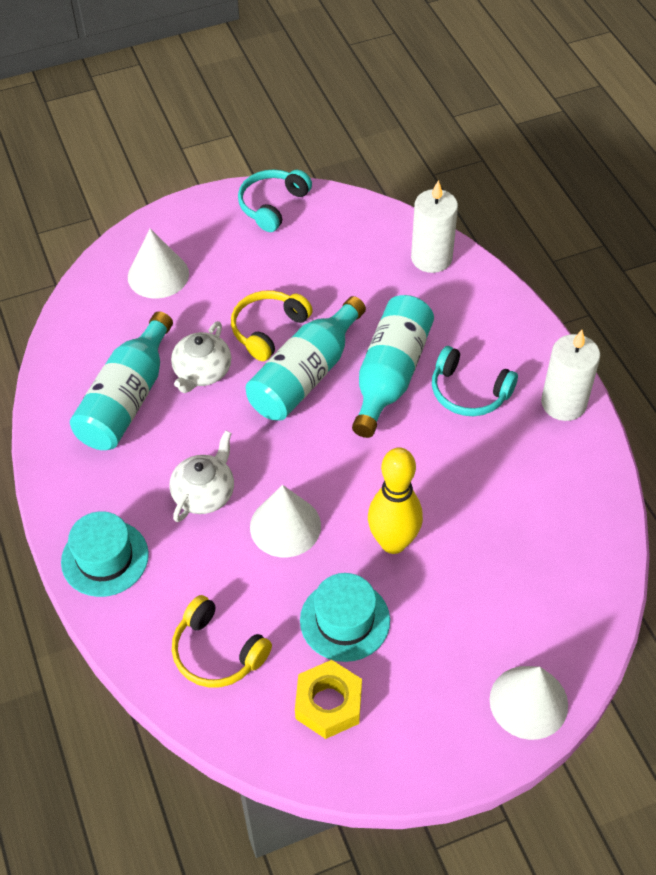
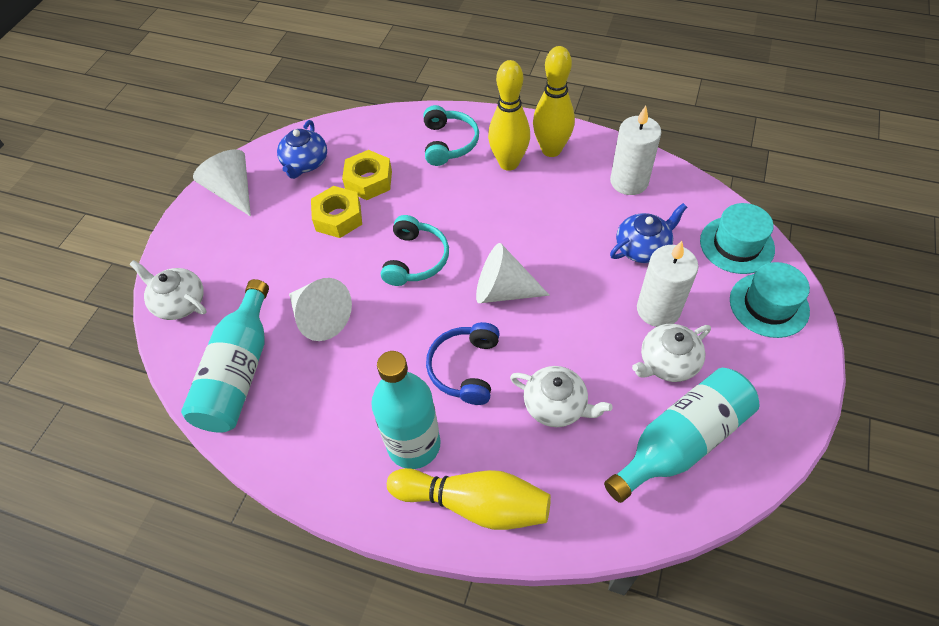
blue headphones: none = 0 -> [426,322,500,405] = 1
blue teapot: none = 0 -> [277,120,327,179] [610,203,687,263] = 2
white teapot: [170,430,234,522] [171,321,231,393] = 2 -> [130,260,206,320] [510,366,612,427] [632,324,711,382] = 3
yellow bowling pin: [368,447,423,554] = 1 -> [387,468,551,530] [488,60,530,171] [533,46,575,157] = 3
yellow headphones: [172,595,272,688] [231,291,313,361] = 2 -> none = 0
yellow nut: [295,660,362,739] = 1 -> [311,186,362,238] [342,150,392,200] = 2

